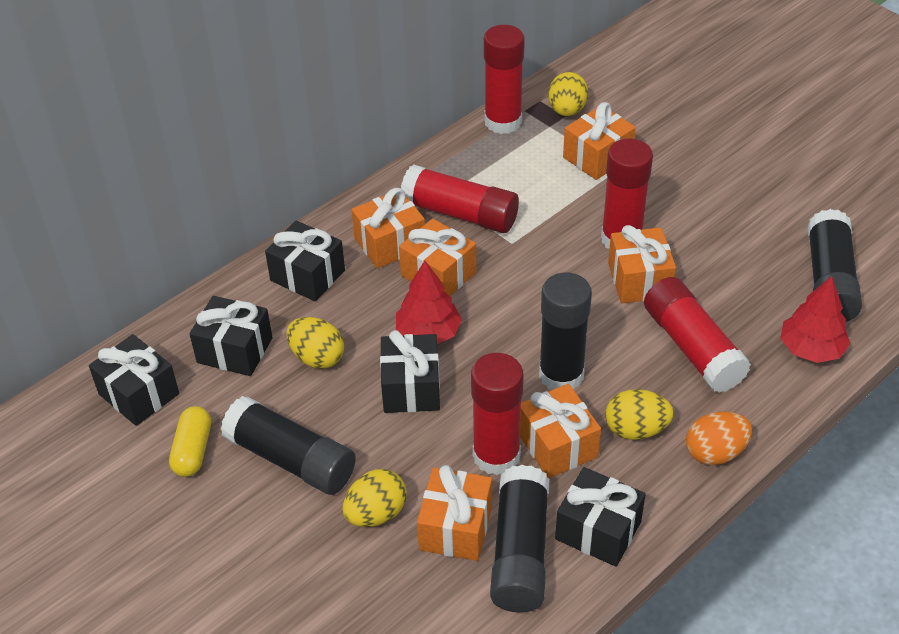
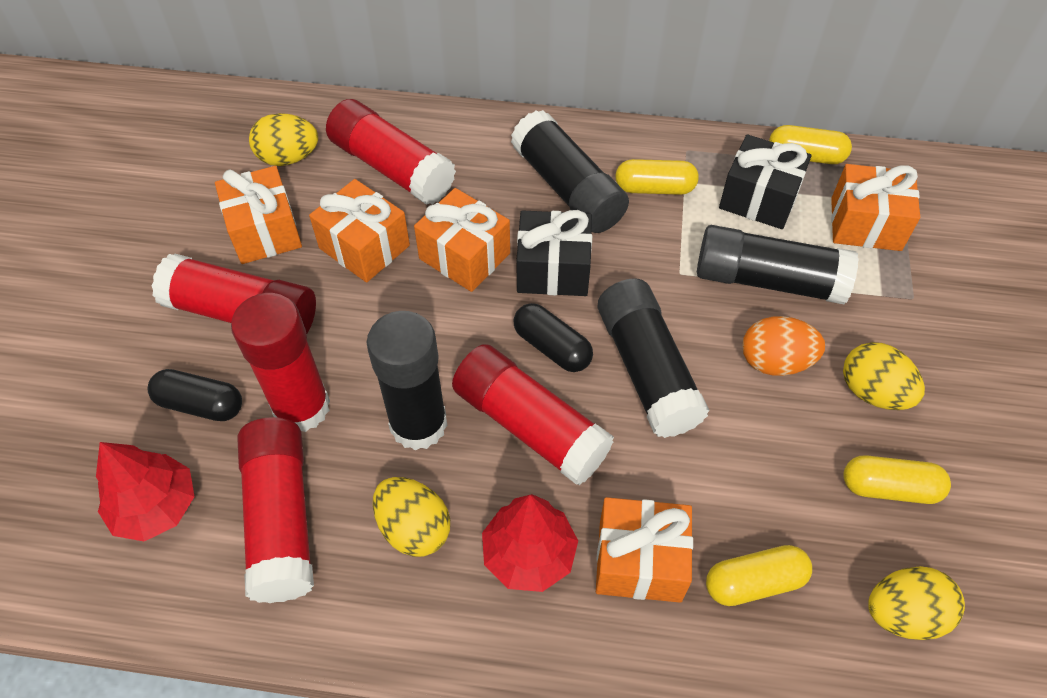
black capsule: none = 0 -> [147,369,242,421] [514,303,593,372] = 2
black gift: [89,334,179,426] [189,296,273,376] [265,221,345,302] [380,330,440,413] [555,467,645,567] = 5 -> [516,210,592,296] [719,134,812,229] = 2
orange gift: [351,188,425,268] [399,218,476,296] [417,465,492,561] [520,384,601,478] [563,102,636,180] [608,225,676,303] = 6 -> [215,166,302,264] [309,179,410,282] [414,188,510,292] [596,497,693,603] [831,164,920,251] = 5
yellow capsule: [169,406,211,477] = 1 -> [615,159,699,195] [706,545,812,606] [769,125,852,164] [843,455,951,504] = 4

